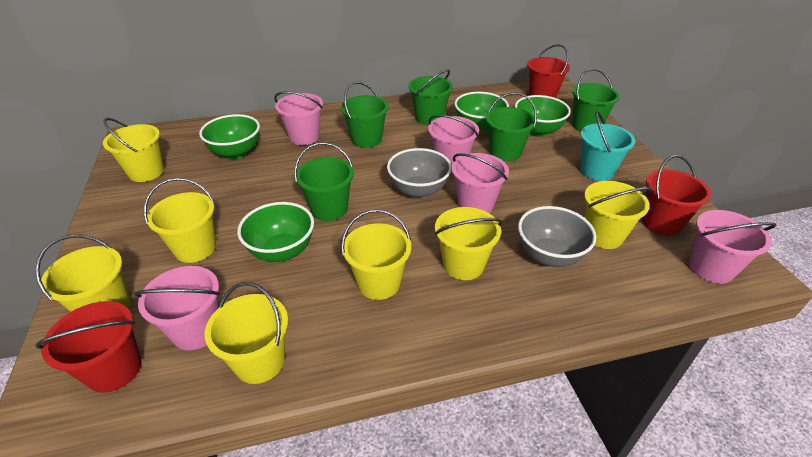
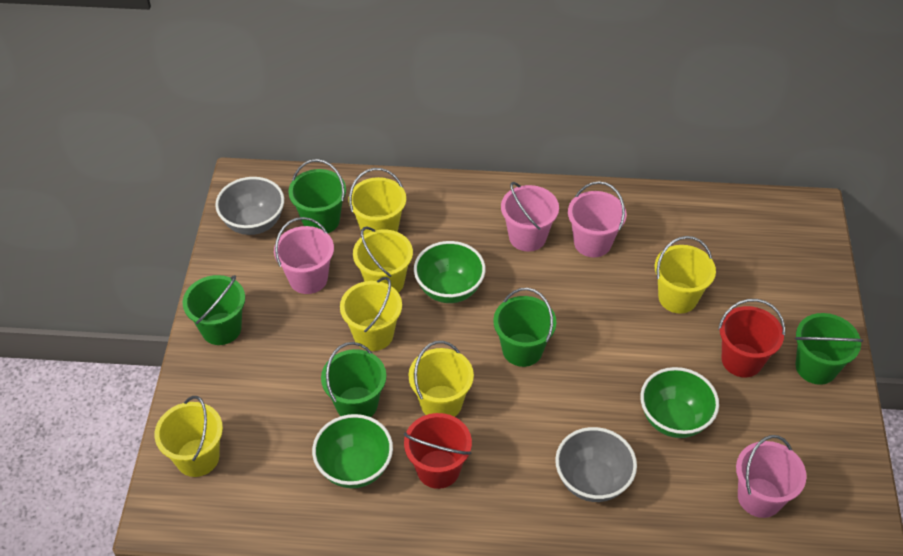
green bowl: [199,114,260,159] [237,202,314,262] [454,92,509,133] [515,95,571,137] = 4 -> [312,414,393,488] [414,241,485,303] [640,367,719,438] = 3
pink bucket: [134,266,220,350] [274,91,323,145] [428,115,479,172] [452,153,509,213] [689,210,776,284] = 5 -> [274,217,334,294] [501,182,559,251] [568,181,626,257] [736,435,807,518] = 4
red bucket: [35,301,141,393] [528,44,570,98] [642,155,711,236] = 3 -> [404,413,472,489] [718,299,785,377] = 2
turquoise bucket: [580,111,635,181] = 1 -> none = 0
yellow bucket: [35,235,130,312] [103,118,164,182] [144,178,216,263] [205,282,288,384] [341,209,411,300] [434,207,502,280] [584,181,651,249] = 7 -> [154,396,223,477] [340,277,402,351] [348,168,406,235] [353,227,413,293] [409,341,474,417] [655,236,716,314] = 6

